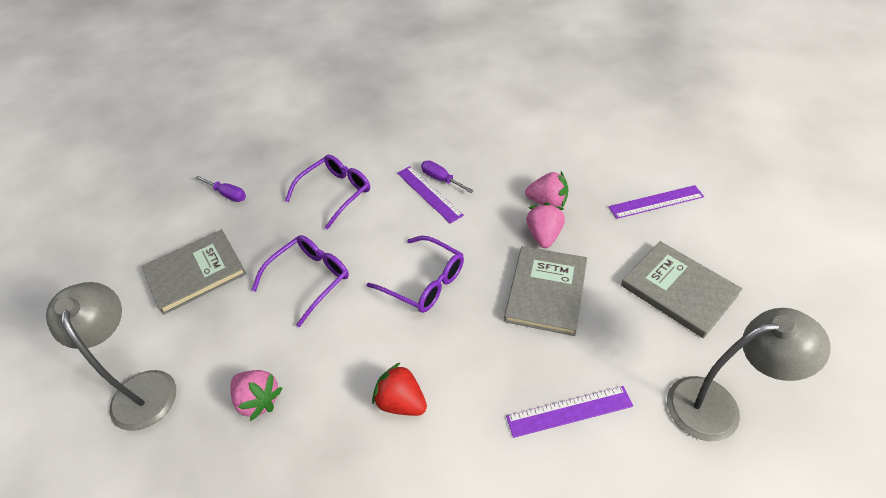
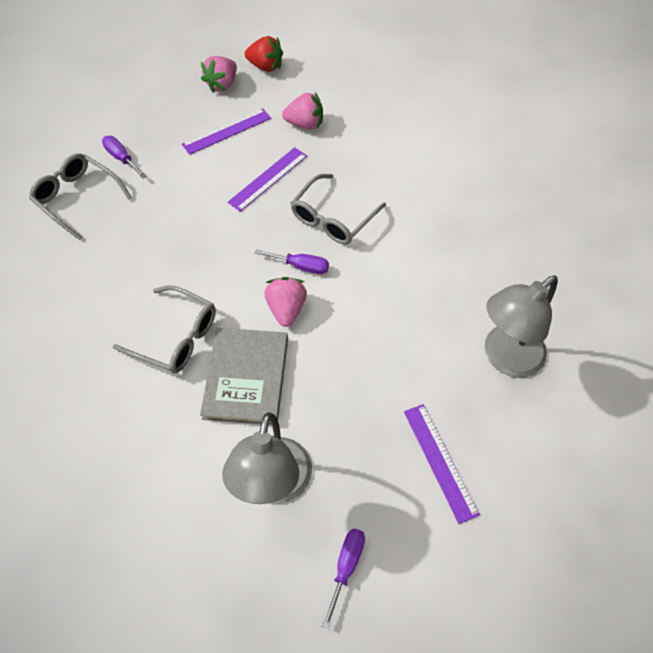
grey book: [142,229,246,315] [504,246,587,336] [621,241,742,338] = 3 -> [200,328,288,425] = 1
grey glasses: none = 0 -> [29,153,132,240] [113,285,216,373] [291,174,386,244] = 3
purple glasses: [252,235,349,327] [285,155,370,230] [367,236,464,313] = 3 -> none = 0
purple screwdriver: [195,176,246,202] [421,161,474,193] = 2 -> [102,136,146,178] [254,249,329,274] [322,528,365,629] = 3

